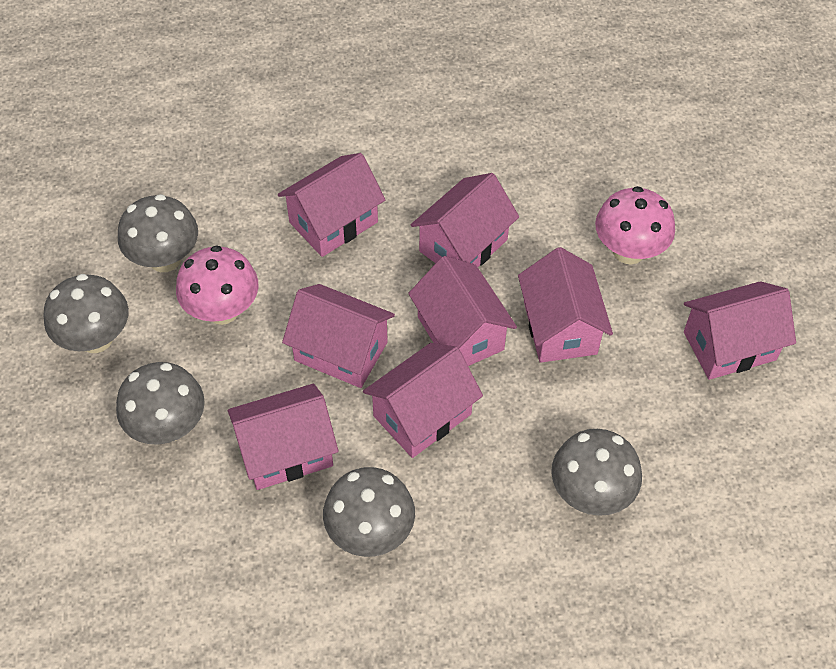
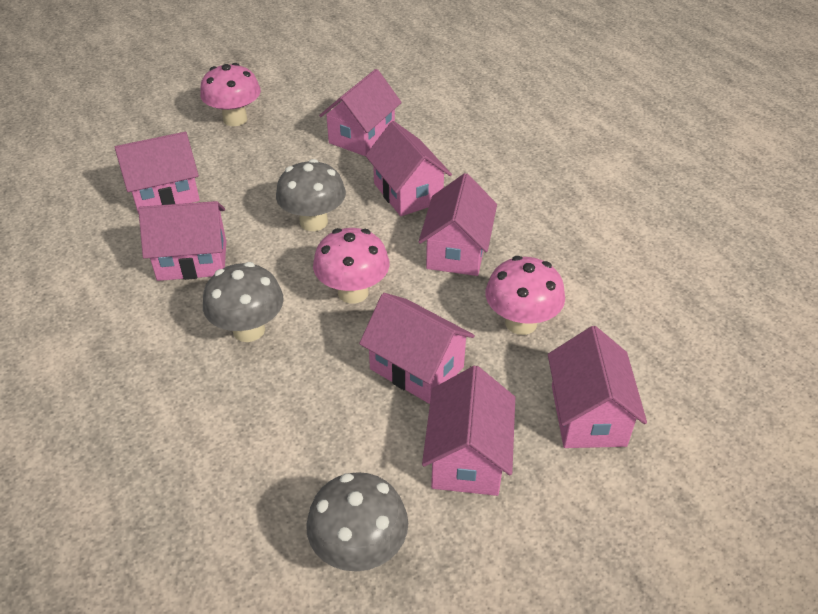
grey mushroom: [43,274,129,353] [116,362,205,445] [118,194,198,272] [323,467,415,557] [551,429,642,516] = 5 -> [203,262,284,342] [276,159,346,231] [306,472,408,571] = 3
pink mushroom: [176,245,258,325] [595,186,675,264] = 2 -> [200,63,261,126] [313,228,390,304] [485,256,565,335] = 3

